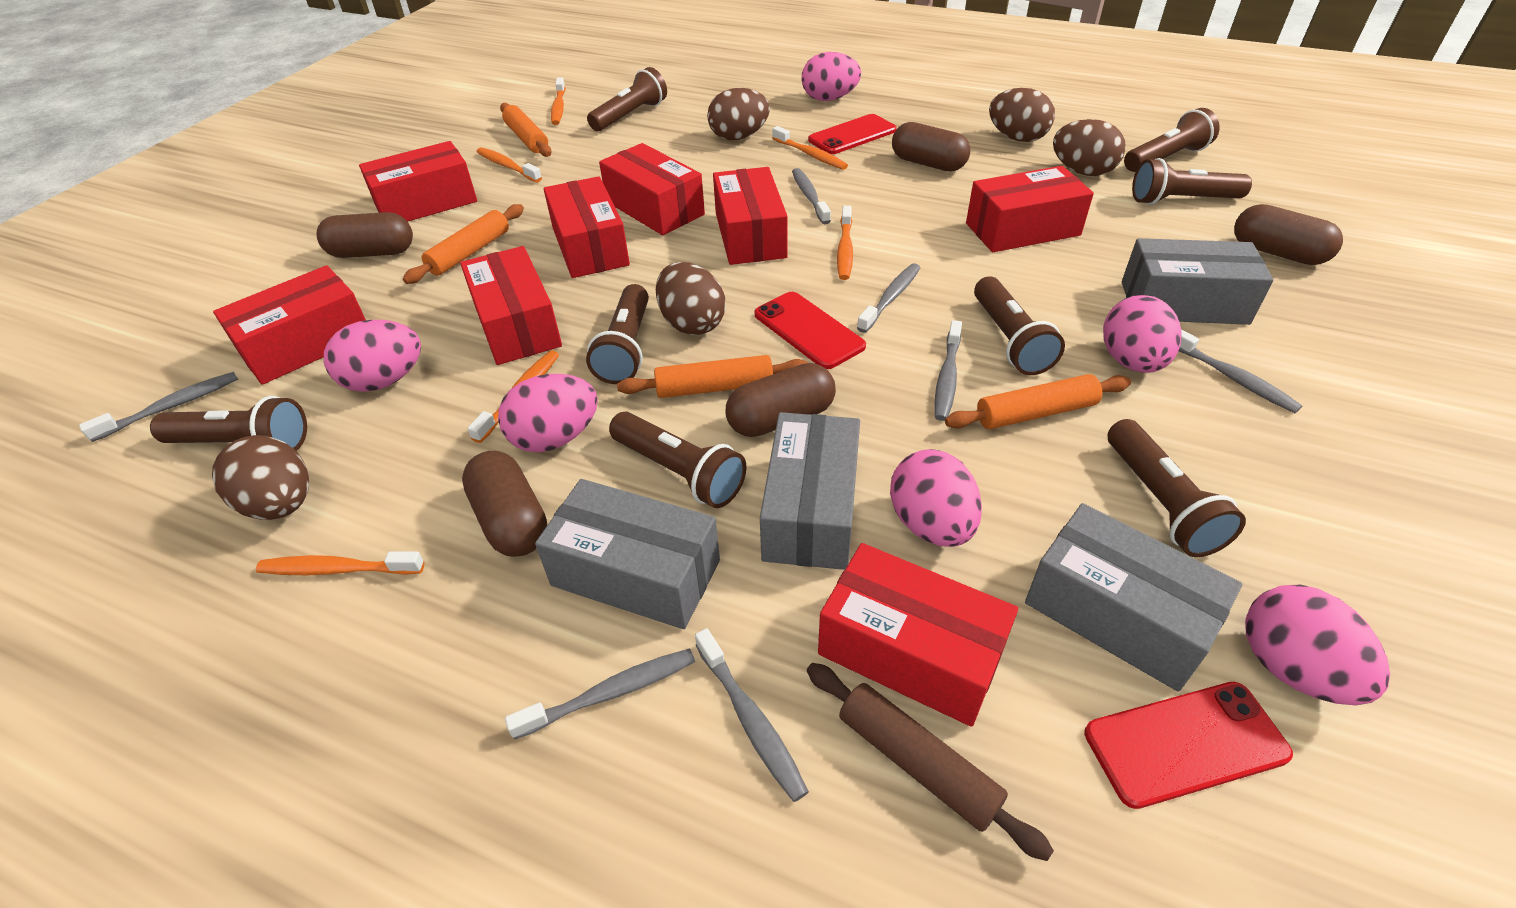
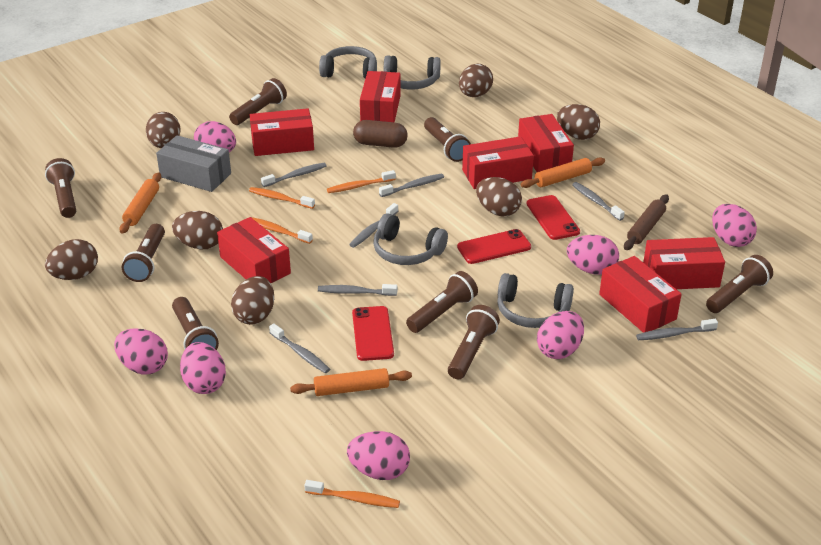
brown capsule: [317,212,413,258] [462,451,547,557] [725,363,836,437] [892,122,970,172] [1234,204,1343,265] = 5 -> [353,120,408,148] = 1
brown egg: [212,435,309,520] [656,262,725,335] [707,88,770,140] [989,88,1055,142] [1053,119,1126,176] = 5 -> [45,239,98,280] [146,112,181,148] [172,211,223,249] [231,276,274,324] [459,64,493,97] [476,177,522,216] [557,104,600,140] = 7
grey box: [535,479,720,629] [760,412,860,570] [1025,503,1242,692] [1122,238,1274,325] = 4 -> [156,135,231,192] = 1
grey headphones: none = 0 -> [319,46,377,78] [373,213,448,265] [384,55,441,90] [497,273,574,328] = 4
orange rolling pin: [403,204,524,284] [500,103,552,157] [617,355,808,398] [945,374,1131,429] = 4 -> [119,173,161,234] [290,368,412,396] [520,157,605,188] = 3
orange toothbrush: [256,552,425,575] [467,350,559,443] [476,147,542,182] [551,77,566,125] [772,126,848,170] [837,206,853,280] = 6 -> [249,187,315,209] [251,217,313,244] [304,480,400,508] [327,170,396,193] = 4
pink egg: [324,320,421,392] [498,374,598,452] [801,52,861,101] [890,449,982,547] [1103,295,1182,373] [1245,585,1390,705] = 6 -> [114,328,168,374] [180,342,226,394] [194,121,236,152] [347,431,410,480] [537,311,584,359] [567,235,619,275] [712,204,757,247] = 7
red box: [213,265,366,385] [359,141,477,222] [460,246,562,365] [544,176,630,278] [599,143,705,235] [713,167,788,265] [818,543,1018,727] [966,166,1094,252] = 8 -> [217,217,291,283] [250,108,314,156] [360,71,401,123] [462,136,534,189] [518,114,574,172] [599,256,682,333] [643,237,725,289] = 7

